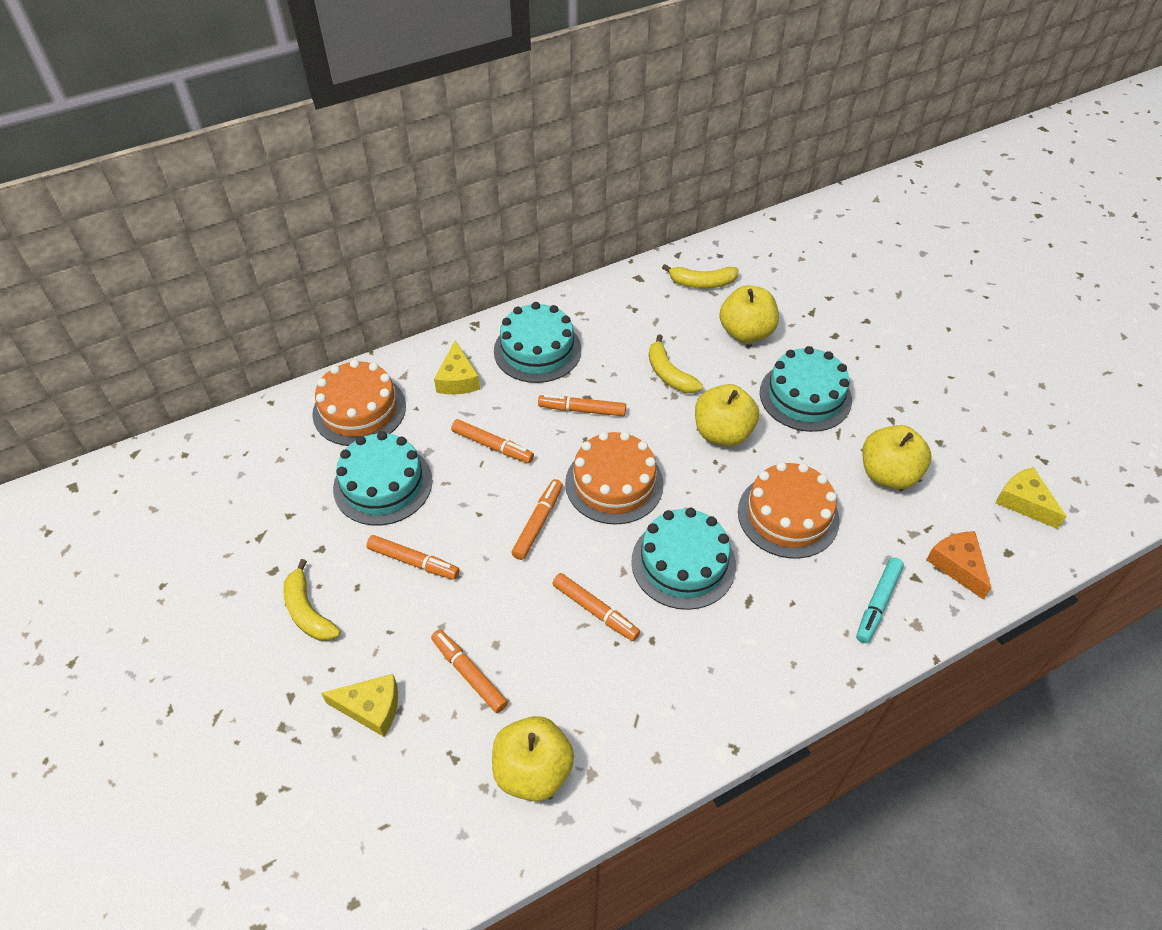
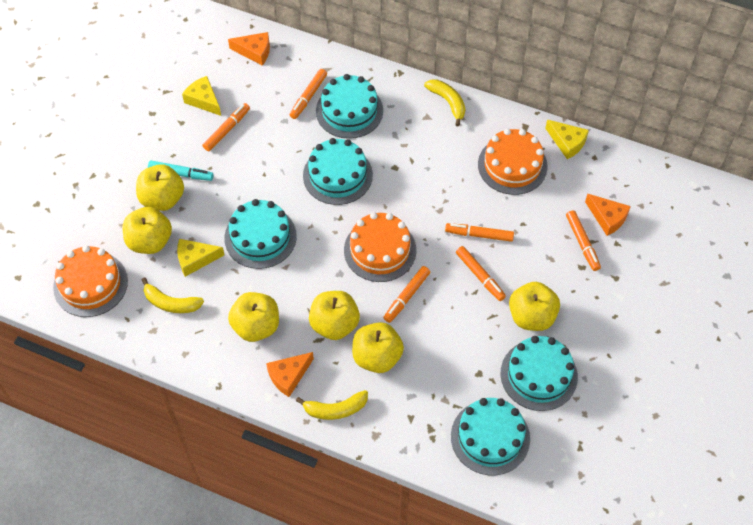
orange cheese: [926,531,991,600] = 1 -> [228,32,270,66] [266,352,314,397] [585,194,631,236] = 3
turquoise cake: [333,431,432,525] [494,302,582,383] [631,508,736,610] [760,346,852,432] = 4 -> [224,199,297,269] [303,138,373,205] [316,74,383,139] [451,398,530,475] [501,336,578,411] = 5
yellow apple: [492,716,574,802] [695,384,759,446] [719,285,779,343] [863,425,932,490] = 4 -> [122,207,172,254] [136,164,184,211] [228,292,279,342] [309,291,360,340] [352,322,404,373] [509,282,560,331] = 6

